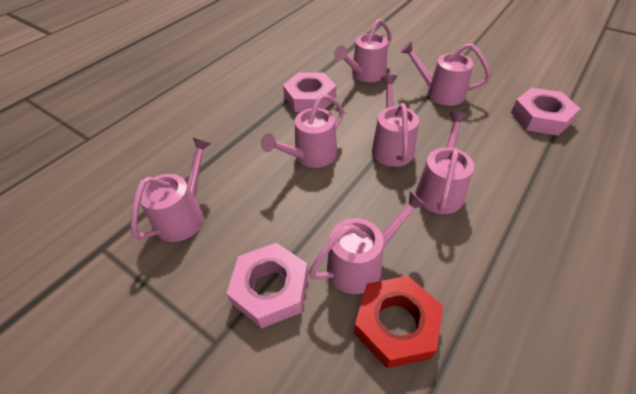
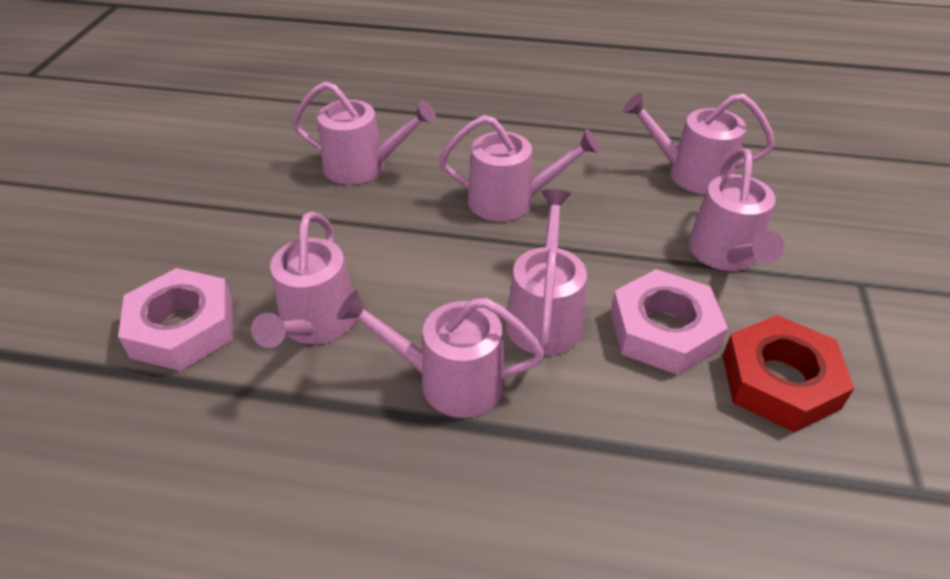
pink nut: [226,243,308,329] [283,72,336,112] [511,88,580,136] = 3 -> [118,268,233,371] [610,269,728,375] = 2

